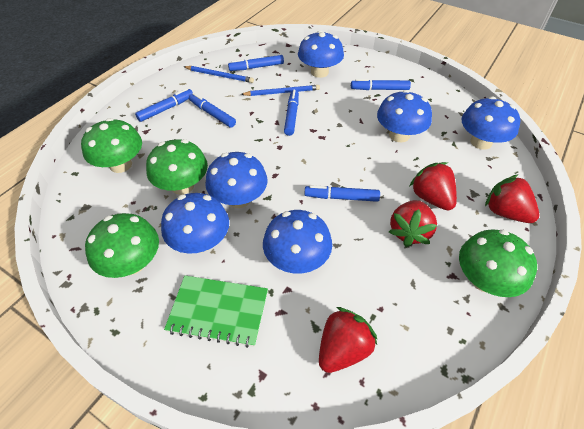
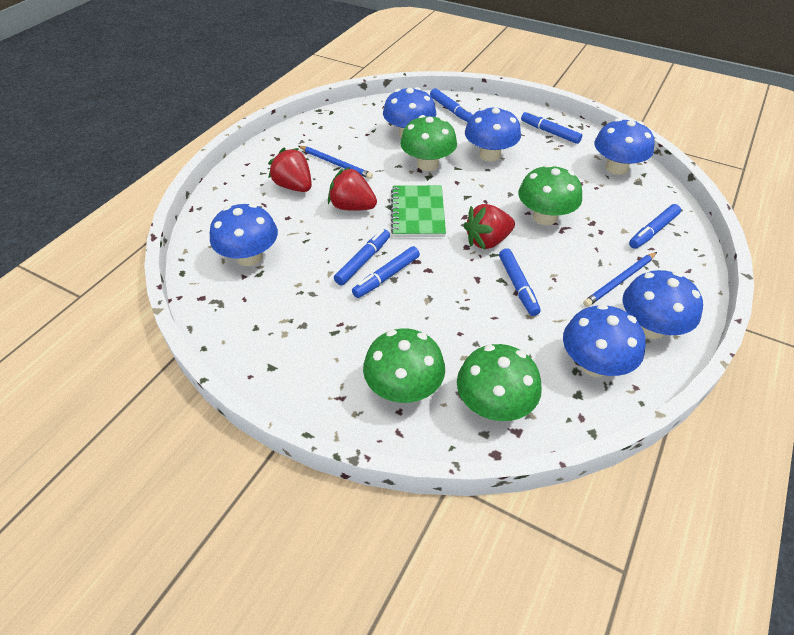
red strawberry: [319,307,377,373] [389,200,437,247] [409,162,457,210] [485,174,539,223] = 4 -> [268,148,312,192] [328,167,377,211] [464,204,515,249] = 3

